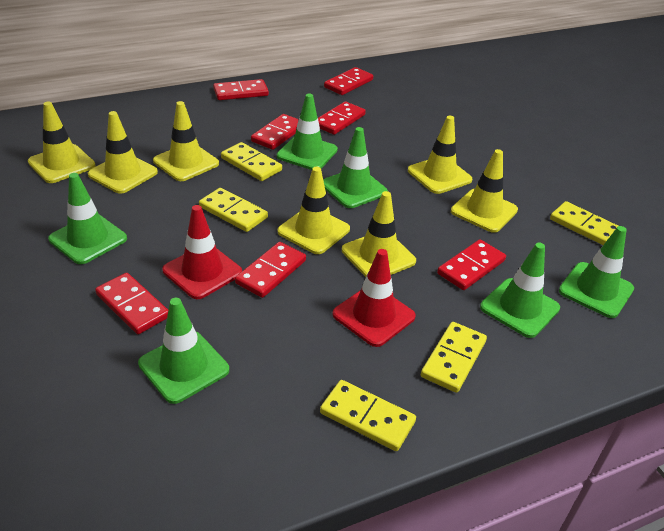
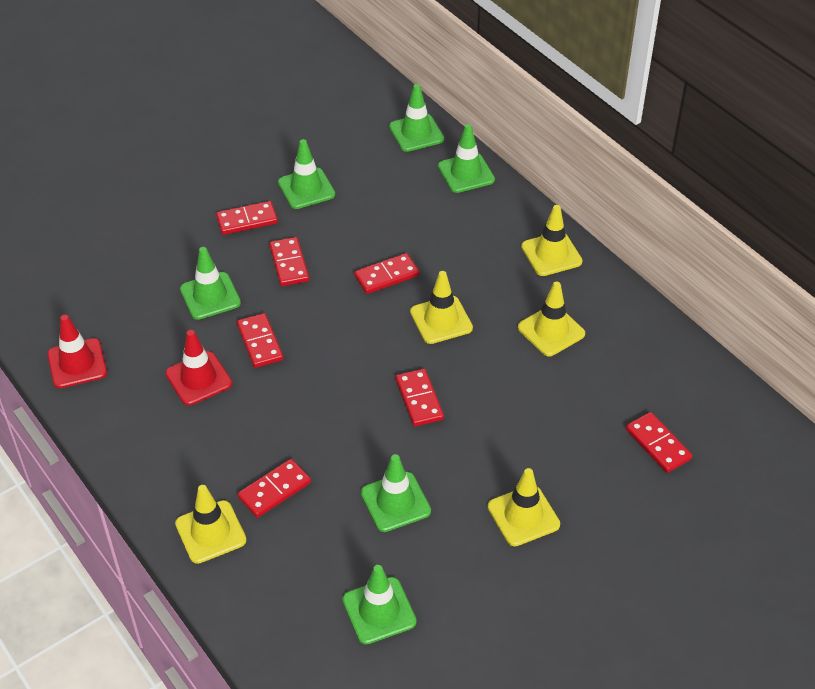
yellow domino: [199,188,268,232] [221,142,282,181] [320,380,416,451] [421,322,487,393] [550,201,618,245] = 5 -> none = 0
yellow traffic cone: [28,102,96,183] [88,111,158,194] [153,101,219,181] [277,167,350,254] [342,191,416,277] [408,116,472,194] [451,149,518,233] = 7 -> [175,485,247,564] [410,271,473,344] [488,468,560,546] [518,282,585,356] [521,205,583,276] = 5

